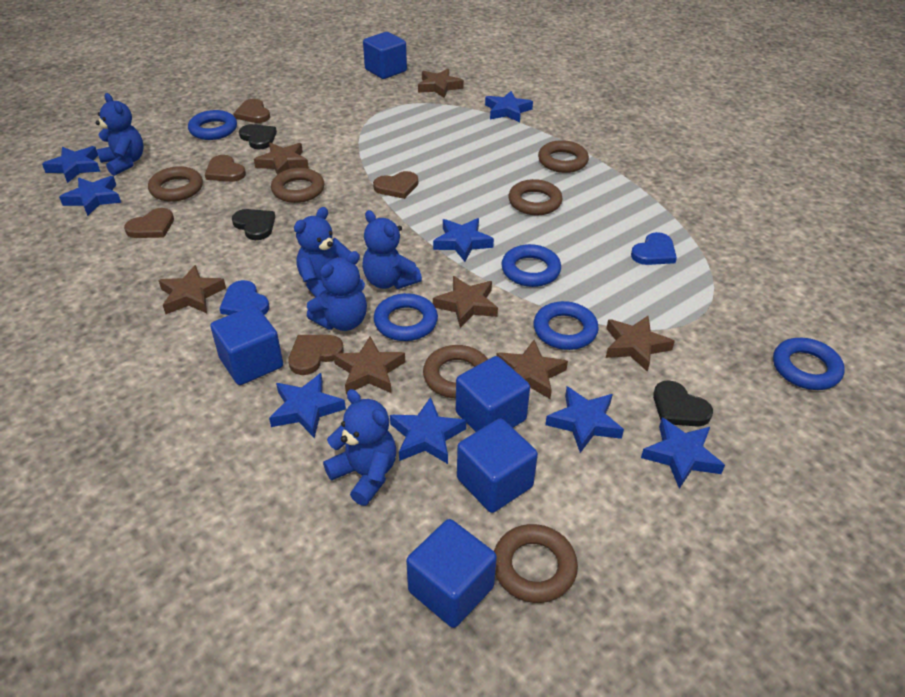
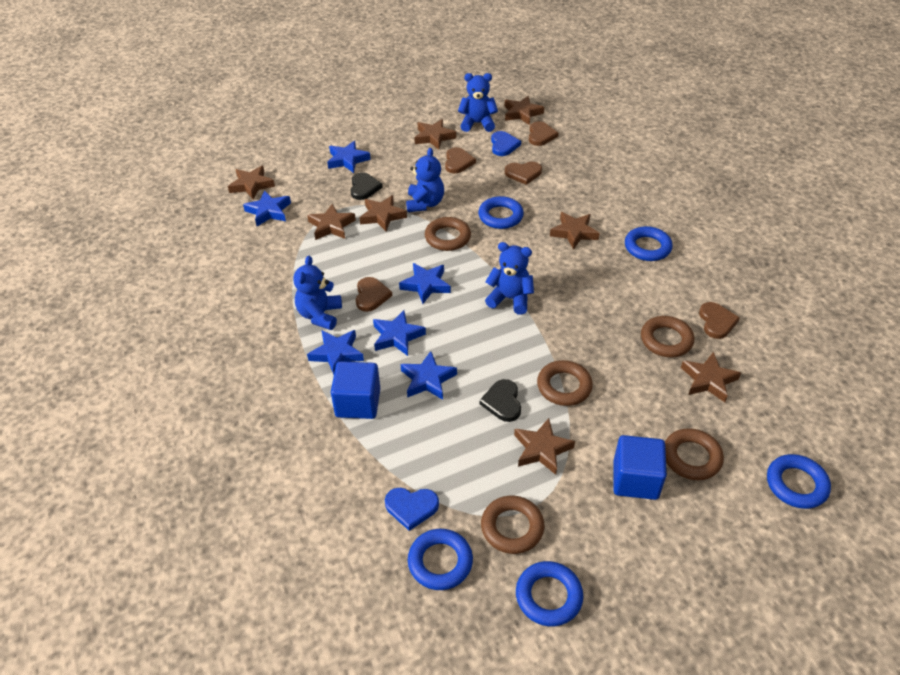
black heart: [232,209,275,240] [239,124,277,149] [653,380,713,427] = 3 -> [351,172,383,200] [479,379,521,422] = 2
blue cube: [210,306,283,385] [363,32,407,79] [406,519,497,628] [456,356,530,432] [457,418,538,513] = 5 -> [331,361,380,419] [613,435,667,500] = 2
blue star: [42,146,101,183] [59,176,121,216] [269,373,346,438] [390,397,466,464] [433,218,494,262] [485,91,533,122] [545,386,624,453] [641,418,725,489] = 8 -> [243,190,291,226] [307,330,364,375] [327,141,371,173] [373,310,426,356] [399,263,451,304] [401,351,457,400] = 6
blue teddy bear: [96,93,143,176] [294,207,351,297] [307,251,367,331] [323,389,396,506] [362,210,422,289] = 5 -> [293,256,342,330] [406,148,444,212] [458,73,498,132] [485,242,534,315] = 4
brown ring: [148,166,203,202] [271,168,324,203] [423,345,488,398] [494,524,578,603] [509,179,562,215] [538,140,589,173] = 6 -> [425,217,471,251] [481,496,544,554] [537,360,593,406] [641,316,694,357] [665,428,724,480] = 5
brown star: [158,265,226,314] [254,143,309,175] [334,337,405,394] [418,69,464,98] [433,276,498,328] [496,340,568,399] [606,316,675,372] = 7 -> [228,166,275,199] [307,204,356,240] [359,195,407,232] [414,119,456,150] [505,96,544,125] [514,418,575,475] [550,212,600,250] [681,352,741,402] = 8

